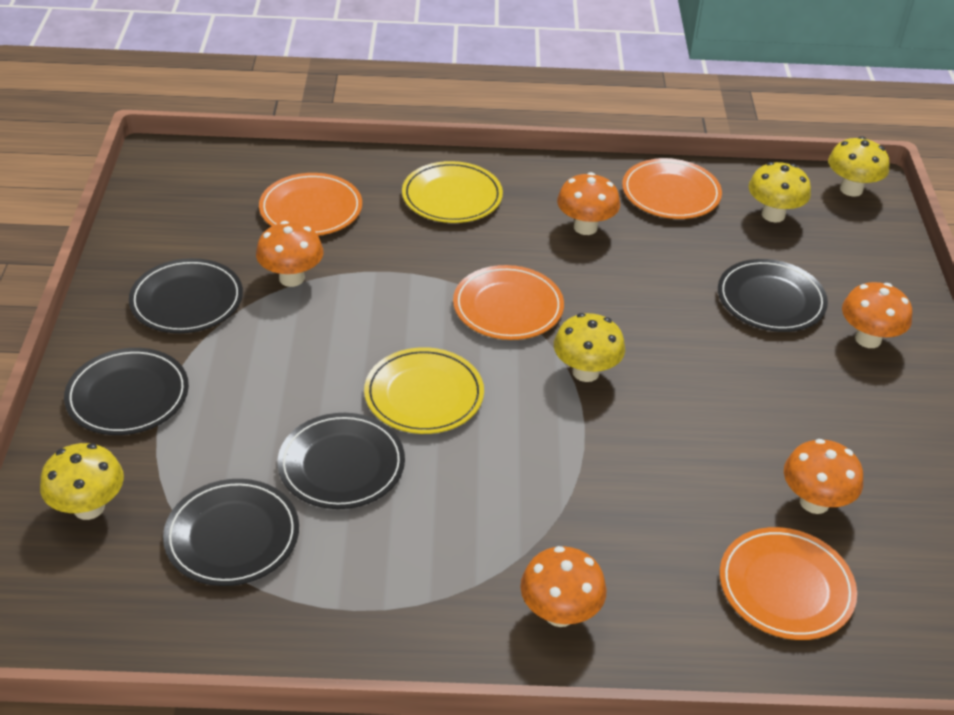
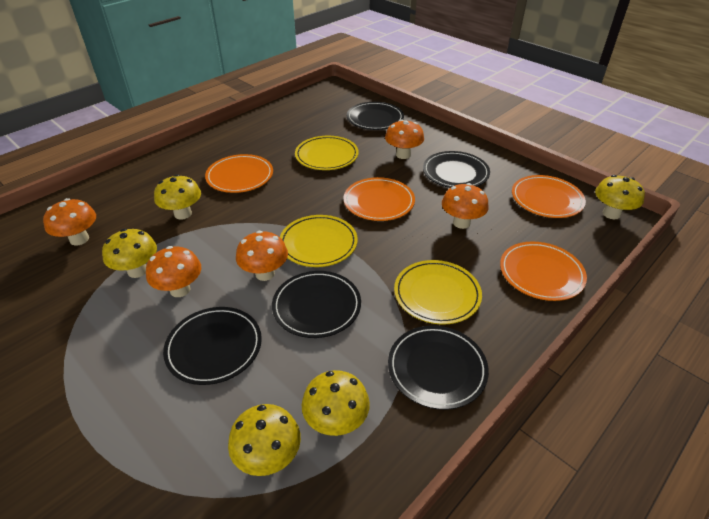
yellow mushroom: [40,443,124,520] [554,313,625,382] [748,162,811,223] [828,136,889,197] = 4 -> [102,229,157,278] [154,174,201,220] [228,404,301,476] [302,370,370,436] [595,175,645,219] = 5
yellow plate: [364,347,484,434] [402,161,503,223] = 2 -> [280,215,358,267] [295,136,359,170] [394,260,482,324] = 3

